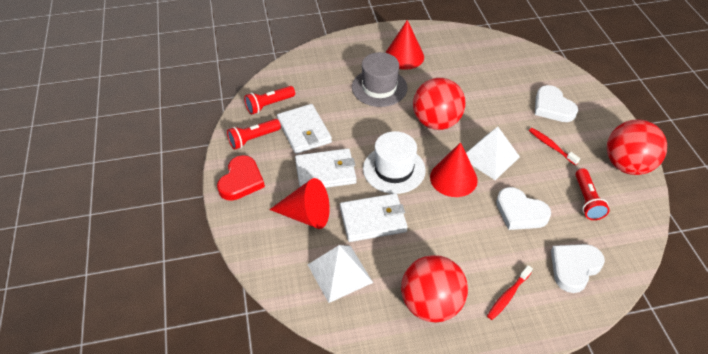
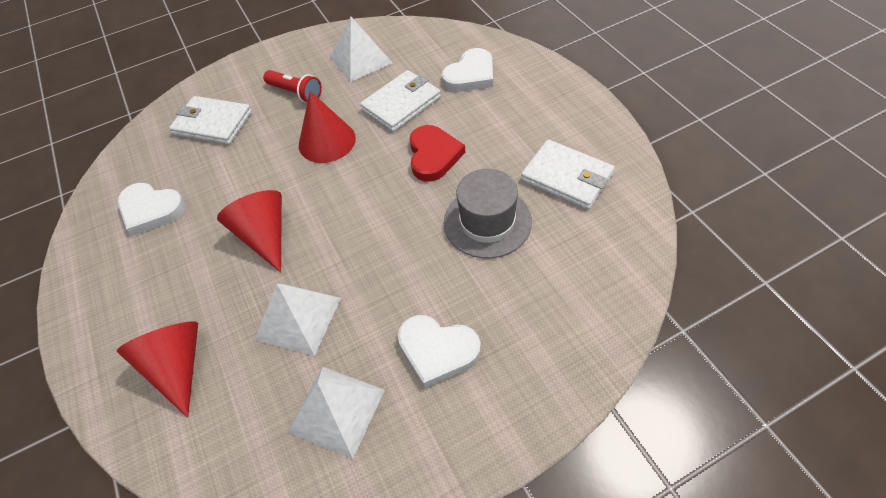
red ball: [401,255,468,322] [413,78,466,130] [607,120,667,175] = 3 -> none = 0
red flashlight: [227,119,281,150] [244,86,295,115] [575,168,610,220] = 3 -> [263,70,322,103] = 1
red toothbrush: [487,265,533,320] [529,128,580,165] = 2 -> none = 0
white hat: [363,131,426,194] = 1 -> none = 0
white pyramid: [308,245,373,303] [466,127,520,180] = 2 -> [254,284,341,356] [288,367,385,459] [330,17,392,82] = 3

